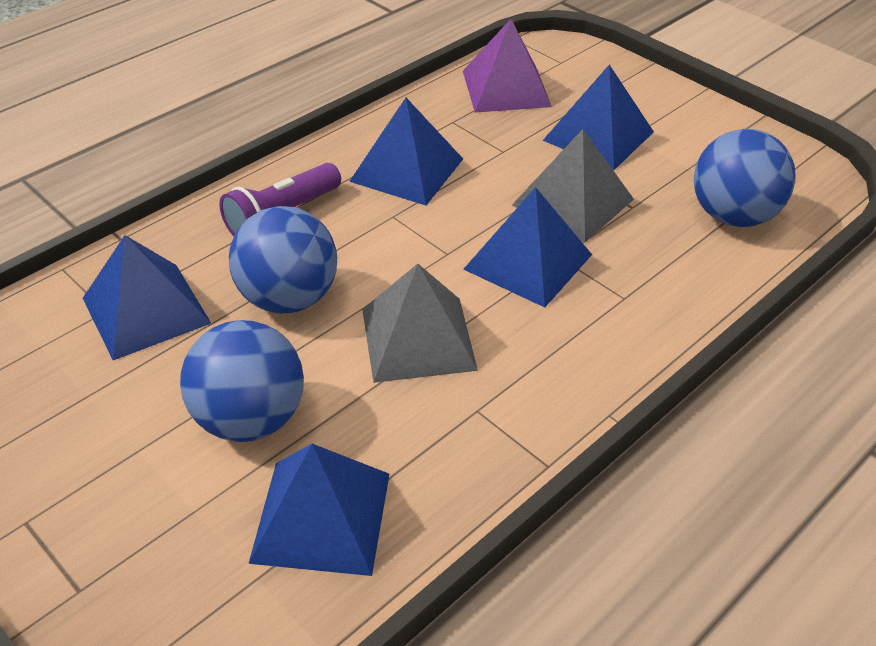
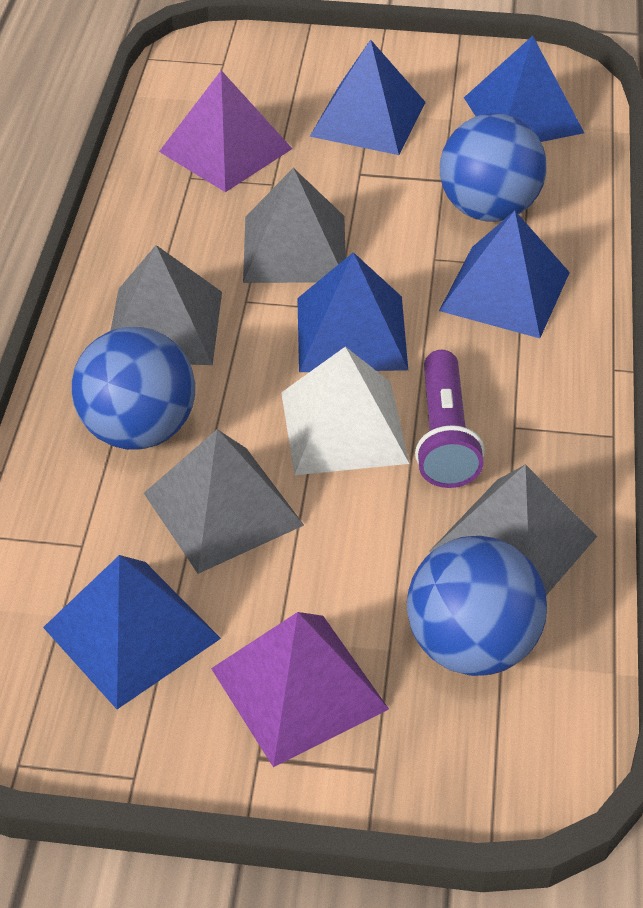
grey pyramid: [362,264,478,383] [512,129,634,242] = 2 -> [110,245,222,365] [144,429,304,574] [243,168,346,283] [429,464,597,595] = 4
purple pyramid: [463,19,552,113] = 1 -> [159,70,292,192] [211,612,389,767] = 2
white pyramid: none = 0 -> [281,347,409,475] = 1

